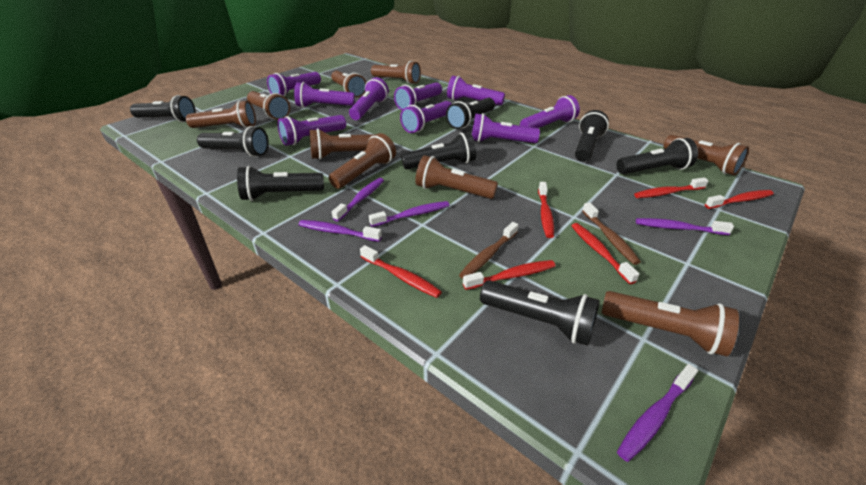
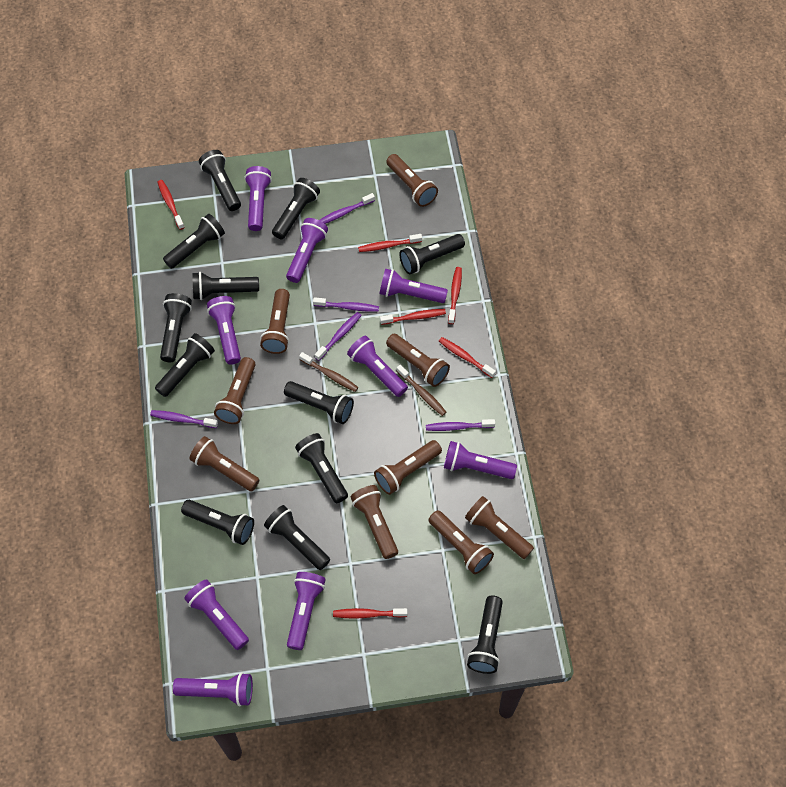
black flashlight: [130,95,196,122] [197,126,269,157] [237,166,324,201] [401,132,476,169] [446,98,495,129] [480,280,600,346] [575,110,609,162] [616,138,698,174] = 8 -> [155,333,215,397] [160,293,192,362] [163,214,225,269] [181,500,254,545] [192,272,259,300] [199,150,241,211] [264,505,330,570] [272,178,320,239] [284,381,354,424] [295,433,348,503] [399,234,465,274] [467,595,503,674] = 12

